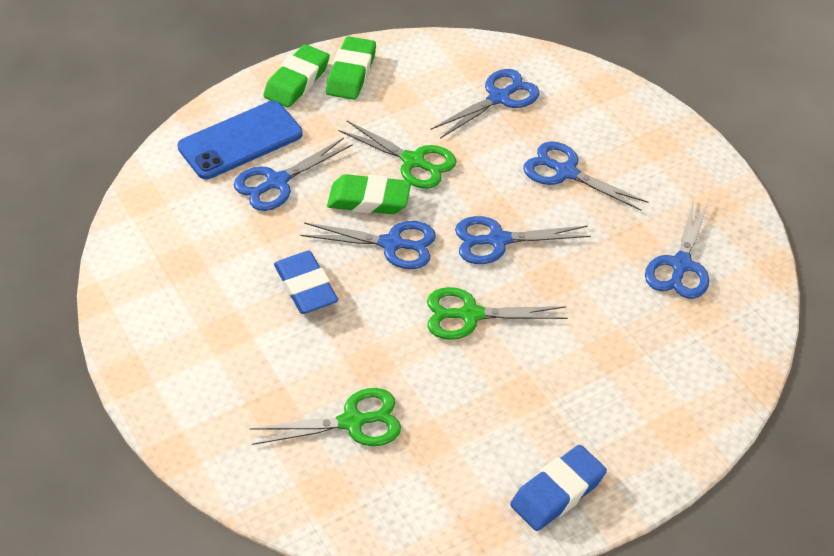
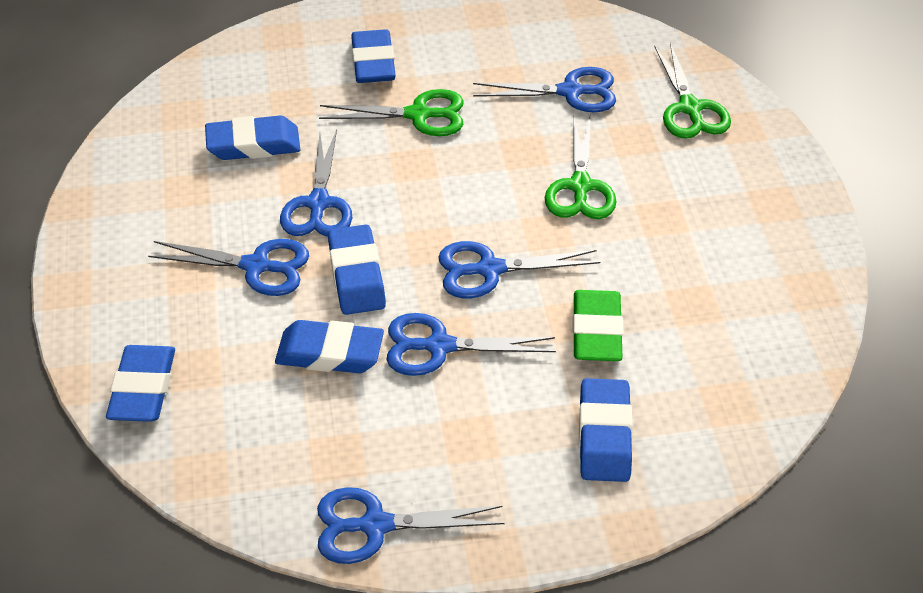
blue eraser: [274,251,338,314] [510,445,607,531] = 2 -> [106,345,175,422] [205,115,300,160] [275,320,384,373] [328,224,386,315] [351,29,396,83] [579,378,633,482] = 6
blue phone: [177,101,303,179] = 1 -> none = 0
green eraser: [263,44,330,108] [326,36,376,100] [327,174,411,214] = 3 -> [572,290,623,361] = 1

